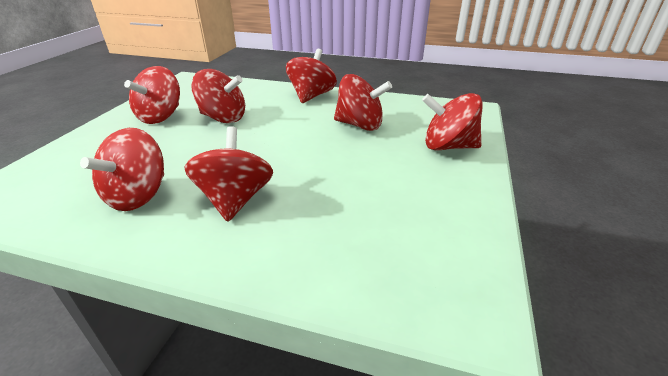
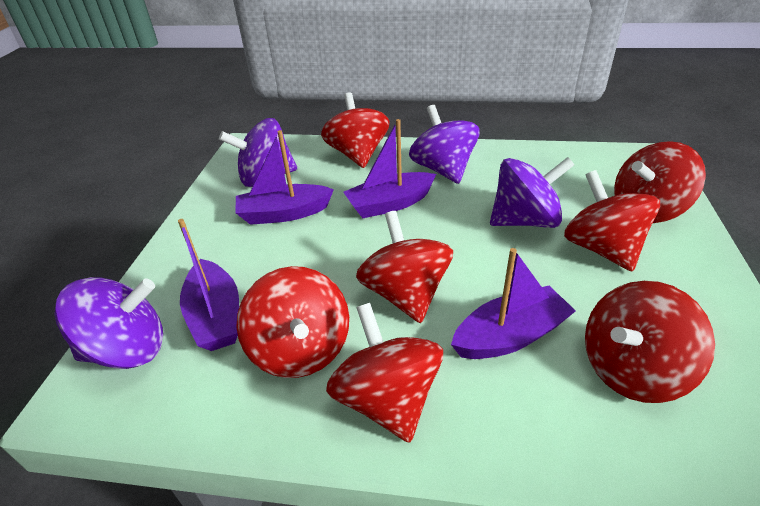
purple boat: none = 0 -> [178,219,239,351] [235,130,334,225] [343,119,436,218] [451,248,576,359] = 4
purple spinning top: none = 0 -> [55,277,163,369] [219,118,297,187] [409,105,480,184] [490,157,574,228] = 4

